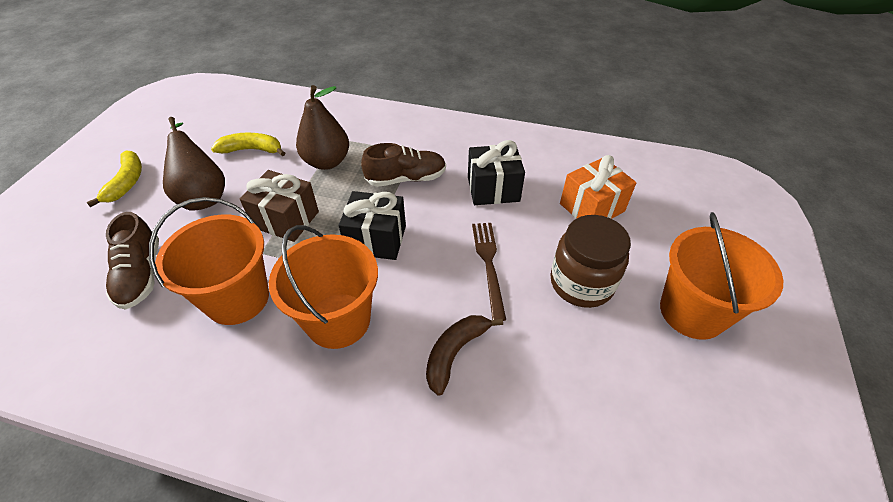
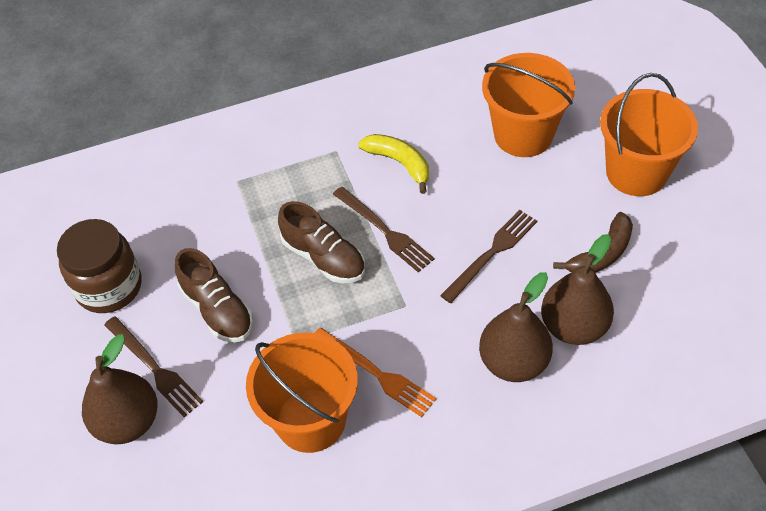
black gift: [338,191,406,260] [468,140,525,205] = 2 -> none = 0
brown fork: [472,223,506,321] = 1 -> [104,316,203,417] [333,187,435,272] [440,210,537,303] = 3
brown gift: [240,170,319,242] = 1 -> none = 0
brown pear: [163,117,225,211] [296,85,349,170] = 2 -> [82,334,158,444] [479,272,553,382] [541,234,614,345] = 3
orange fork: none = 0 -> [315,328,436,417] = 1
orange gift: [560,155,637,219] = 1 -> none = 0
yellow banana: [86,150,142,207] [211,133,285,156] = 2 -> [358,134,429,194] = 1

